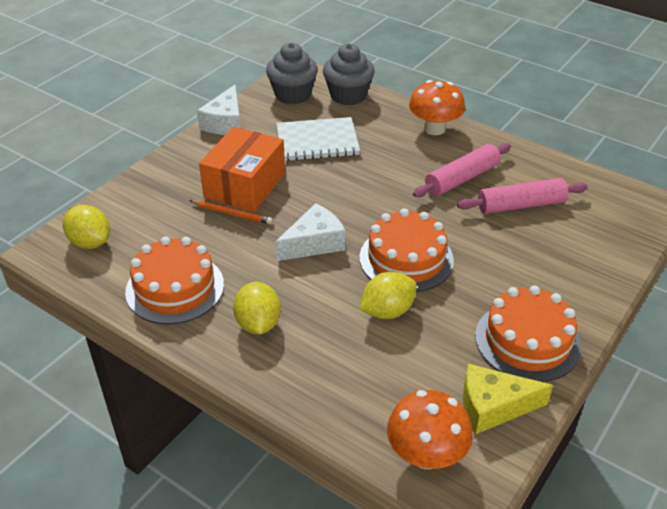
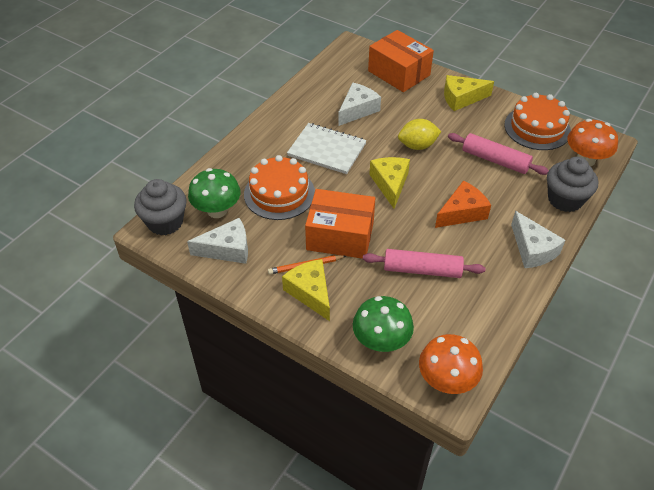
green mushroom: none = 0 -> [188,168,241,218] [353,296,414,352] = 2
orange box: [199,126,285,212] = 1 -> [305,189,375,259] [368,30,434,92] = 2
orange cake: [125,236,224,324] [360,208,454,292] [475,285,581,382] = 3 -> [244,155,315,220] [504,93,571,150] = 2
orange cheese: none = 0 -> [435,181,491,228] = 1
white cheese: [197,84,241,135] [275,203,346,261] = 2 -> [187,218,248,264] [338,83,381,126] [511,211,565,268] = 3
yellow cheese: [463,364,553,434] = 1 -> [282,259,330,321] [369,157,410,209] [444,75,494,111] = 3
yellow lemon: [63,205,110,249] [233,282,281,334] [360,272,417,319] = 3 -> [398,119,441,150] = 1

